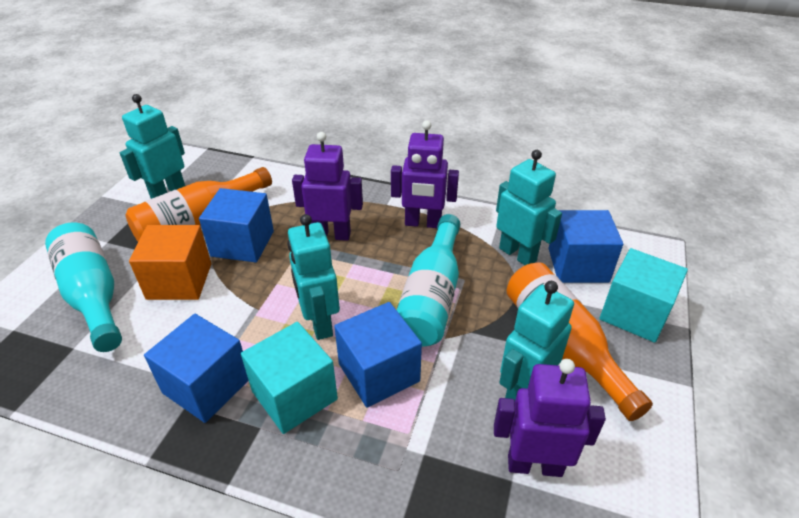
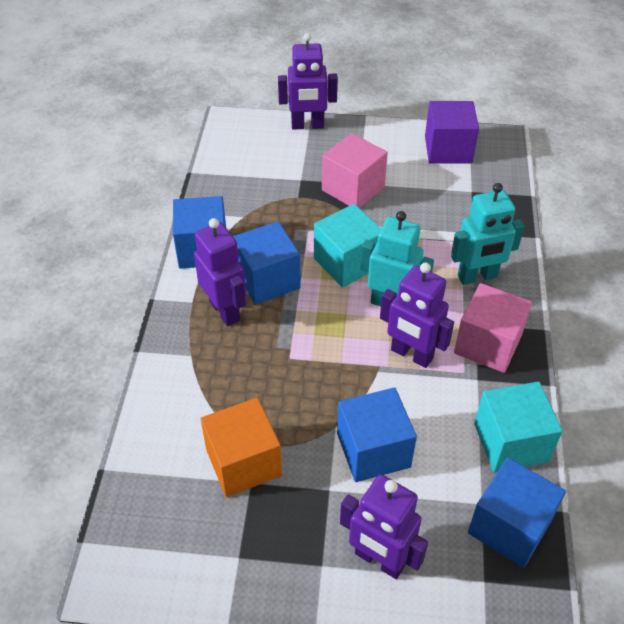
orange bottle: [126,167,272,242] [507,262,653,421] = 2 -> none = 0
pink cube: none = 0 -> [322,133,388,208] [454,283,532,373] = 2
purple cube: none = 0 -> [425,101,479,164] = 1
purple robot: [292,132,363,241] [391,120,459,228] [494,359,606,477] = 3 -> [194,218,246,326] [278,33,338,130] [340,474,428,579] [380,263,454,368] = 4
turquoise bottle: [45,223,122,352] [397,214,460,347] = 2 -> none = 0
turquoise robot: [120,94,185,199] [287,214,340,340] [496,150,562,265] [499,281,574,400] = 4 -> [360,211,434,306] [451,183,525,285] = 2

